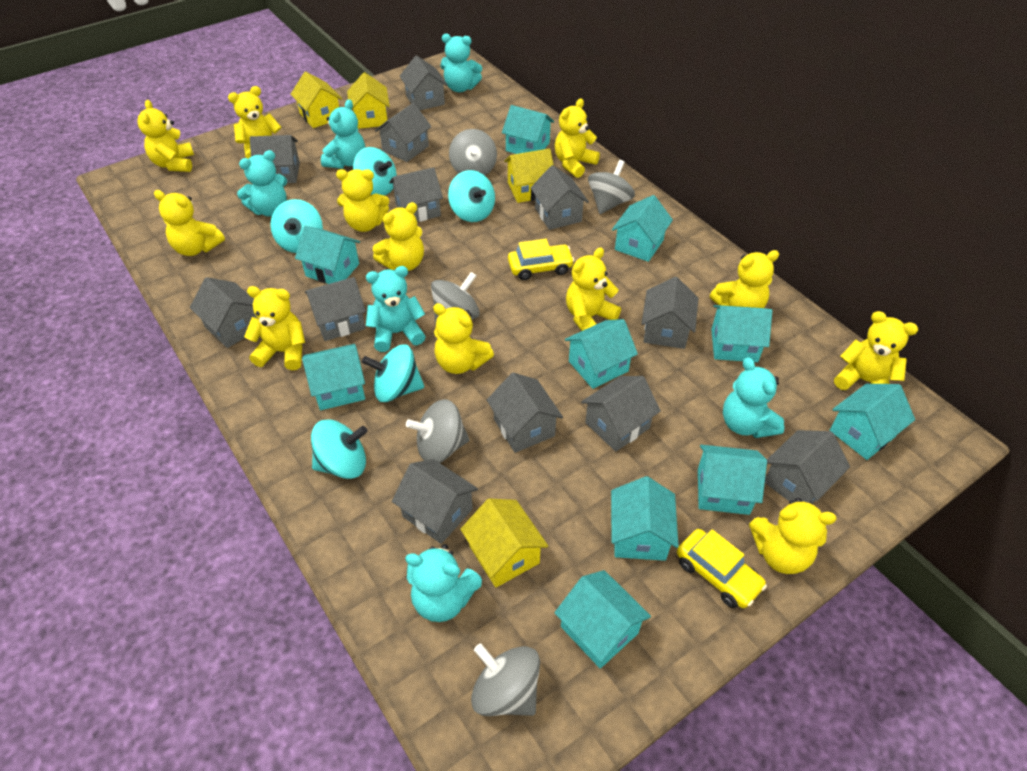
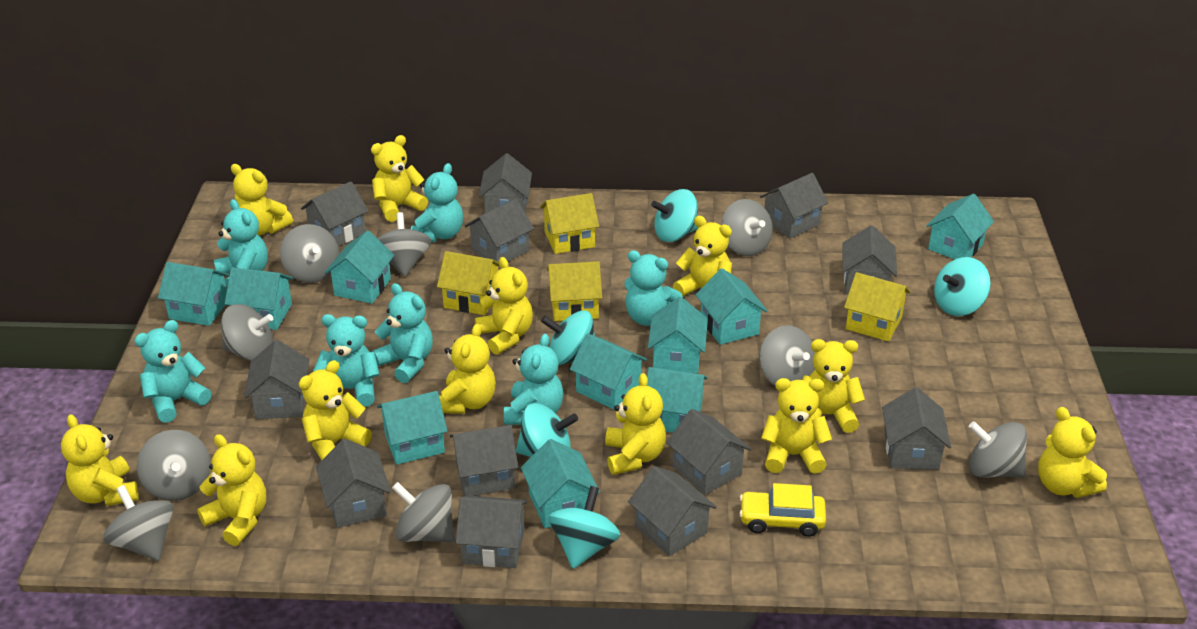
grey spinning top: [406,399,470,463] [431,272,480,325] [449,129,497,175] [471,643,540,716] [588,160,635,214] = 5 -> [103,485,174,561] [137,430,211,501] [221,304,273,361] [280,224,339,283] [377,212,432,277] [392,482,455,543] [721,199,773,256] [759,326,815,386] [969,421,1027,478] = 9
turquoise teddy bear: [237,150,287,217] [321,99,365,169] [366,266,426,352] [405,544,482,622] [440,34,482,92] [723,357,784,438] = 6 -> [134,320,212,423] [214,199,268,287] [313,314,380,407] [372,283,433,383] [411,163,463,242] [504,334,563,425] [624,250,683,326] = 7
yellow car: [508,239,575,280] [677,529,767,608] = 2 -> [739,483,826,537] = 1

